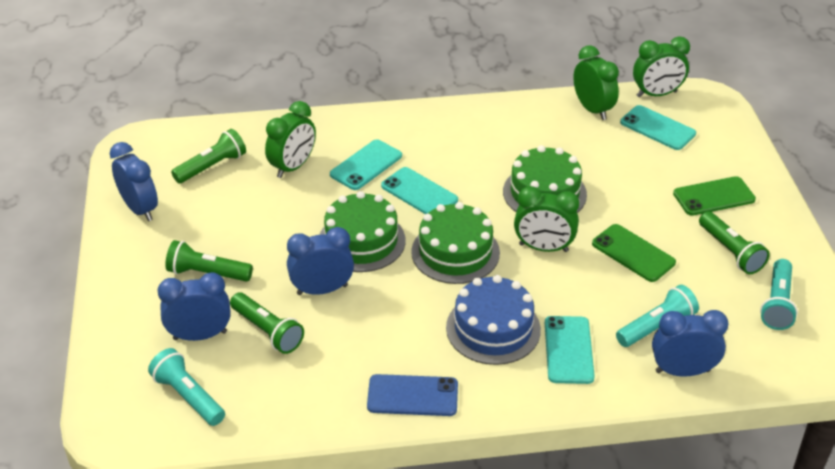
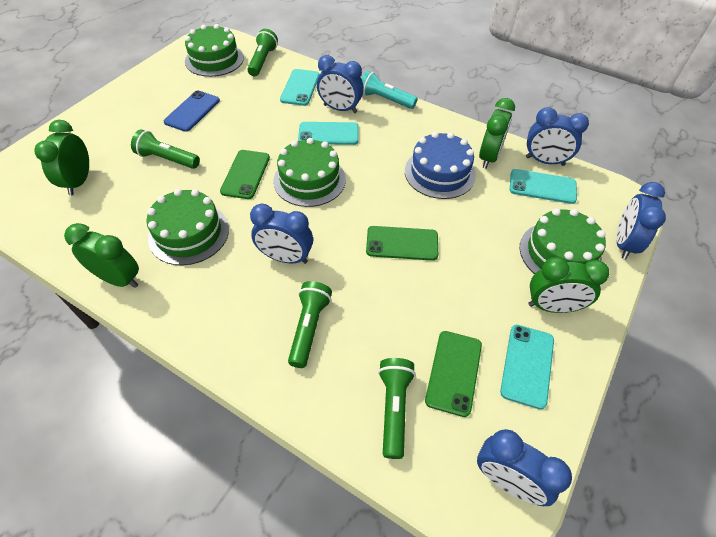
blue clock: [110,142,158,221] [158,272,231,341] [287,227,354,295] [652,310,729,377] = 4 -> [250,204,313,264] [317,55,364,113] [477,429,572,506] [526,107,589,166] [617,182,666,259] = 5
green cake: [319,191,405,272] [411,202,500,284] [503,145,587,213] = 3 -> [146,189,229,265] [185,24,244,77] [273,138,346,207] [520,209,606,274] = 4
green phone: [592,224,676,282] [673,176,756,216] = 2 -> [220,150,270,199] [366,226,438,261] [425,331,482,417] = 3
turquoise flashlight: [148,348,225,426] [616,285,699,347] [760,259,798,330] = 3 -> [361,71,418,109] = 1

